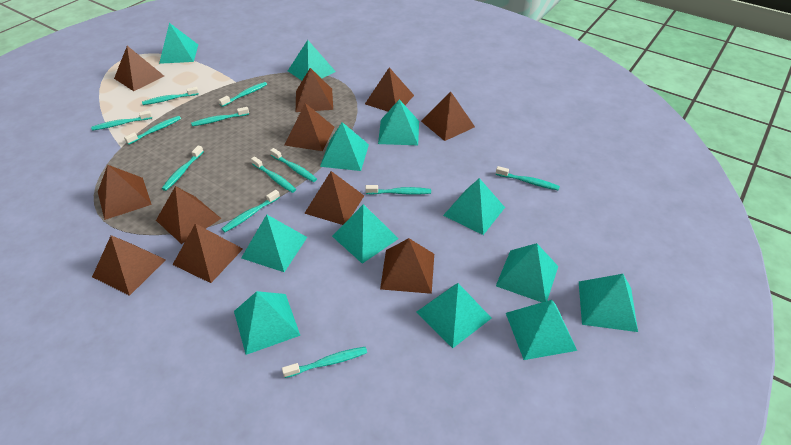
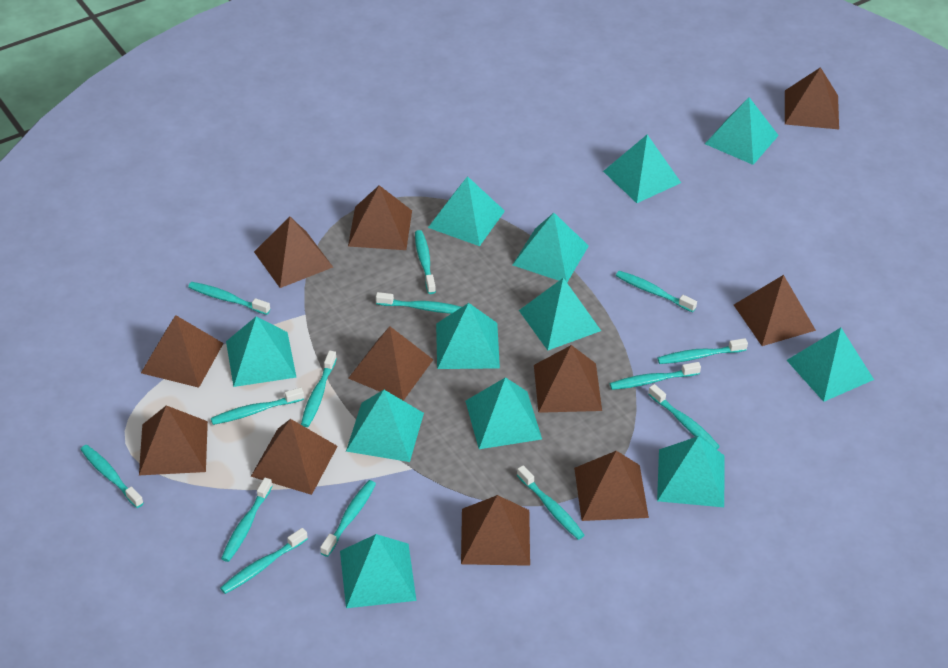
turquoise toothbrush: [91,110,152,131] [124,116,181,145] [142,87,199,105] [162,145,204,191] [191,107,249,126] [219,82,267,107] [221,190,280,232] [251,156,296,193] [270,148,317,182] [282,347,367,378] [365,185,431,195] [496,166,560,191] = 12 -> [80,445,144,508] [188,282,270,315] [211,387,304,425] [220,528,308,594] [221,478,272,562] [301,350,337,427] [320,480,376,557] [376,292,461,314] [415,230,436,294] [517,465,584,540] [610,362,701,390] [616,271,697,312] [648,384,720,449] [657,338,748,364] = 14

